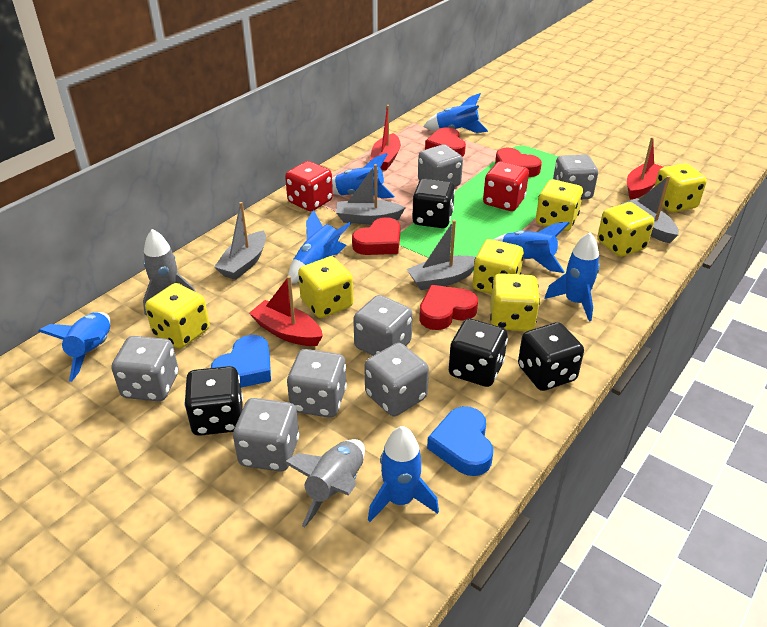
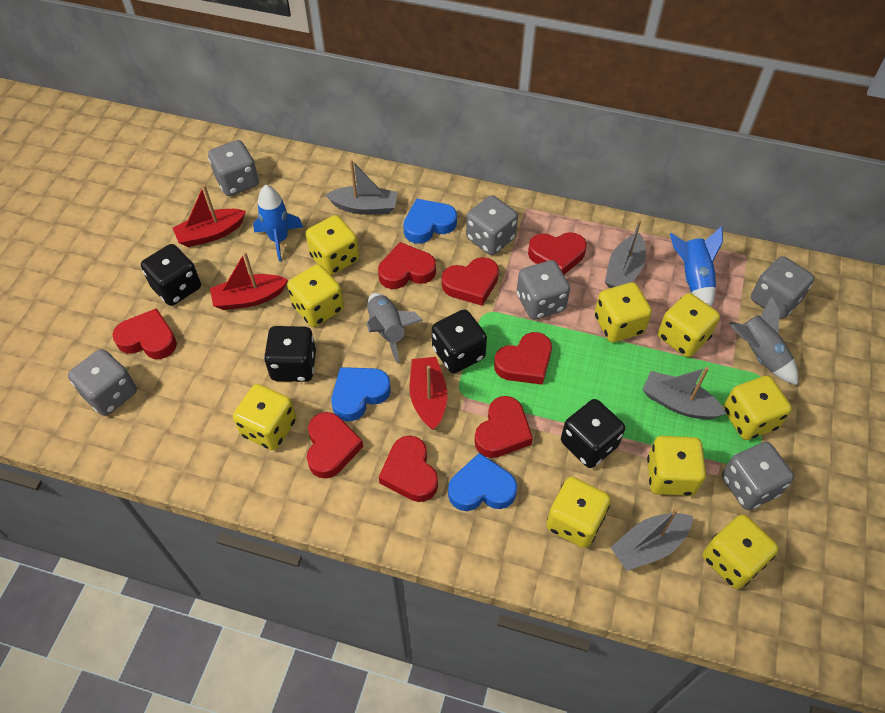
blue heart: [211,335,271,387] [427,406,493,476] = 2 -> [331,367,391,421] [403,199,457,244] [448,453,517,511] = 3
blue rocket: [38,312,111,382] [288,210,351,284] [332,153,395,199] [368,426,439,522] [423,93,488,133] [494,222,569,273] [545,232,600,321] = 7 -> [253,185,303,261] [670,226,723,306] = 2
grey dice: [112,336,178,401] [233,398,299,472] [287,349,347,418] [353,295,413,356] [364,343,429,416] [418,145,463,187] [553,154,598,199] = 7 -> [68,349,137,416] [208,140,259,196] [466,195,518,255] [517,260,570,320] [722,442,794,510] [751,256,814,319] = 6
red dice: [285,161,333,211] [483,161,529,211] = 2 -> none = 0
red heart: [352,217,400,255] [419,285,478,330] [425,127,466,157] [495,148,542,177] = 4 -> [112,308,177,359] [307,412,363,479] [378,242,436,289] [379,436,438,502] [442,257,499,306] [474,396,533,458] [494,332,552,385] [528,232,587,274] = 8
yellow dice: [145,283,210,349] [298,256,353,318] [473,239,524,294] [490,273,540,331] [536,179,583,231] [597,202,654,257] [654,163,707,212] = 7 -> [233,384,296,450] [287,264,344,327] [306,215,359,275] [546,477,611,548] [594,282,652,342] [647,436,706,496] [658,293,720,357] [703,514,779,589] [723,376,792,440] = 9

